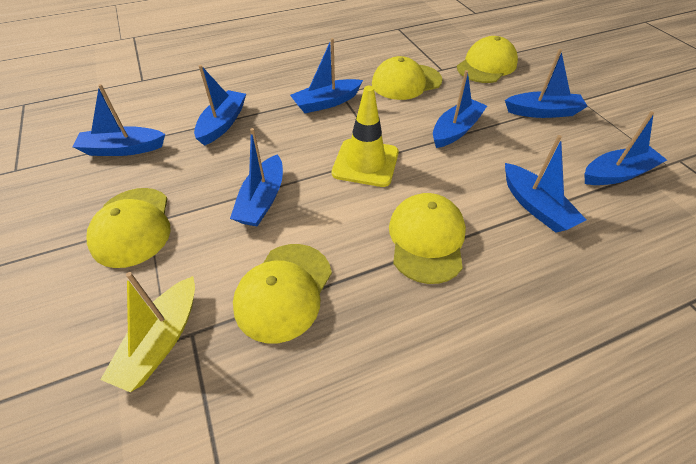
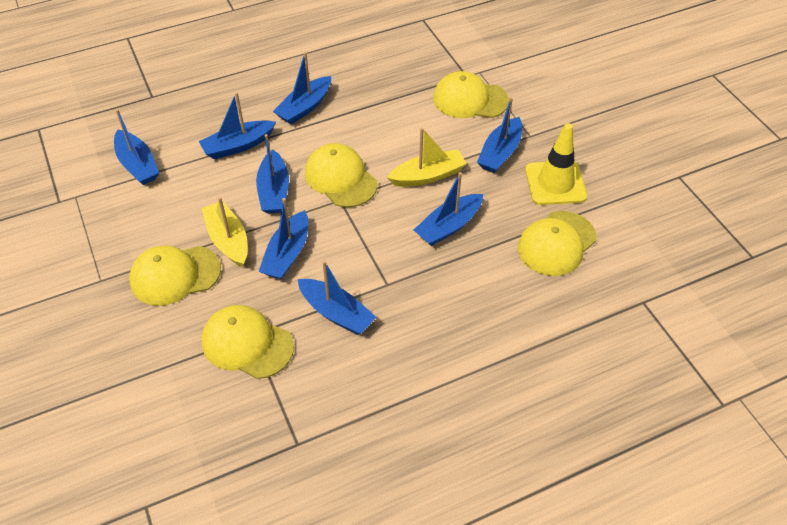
yellow boat: [100,272,195,392] = 1 -> [201,197,248,267] [387,128,467,187] = 2

